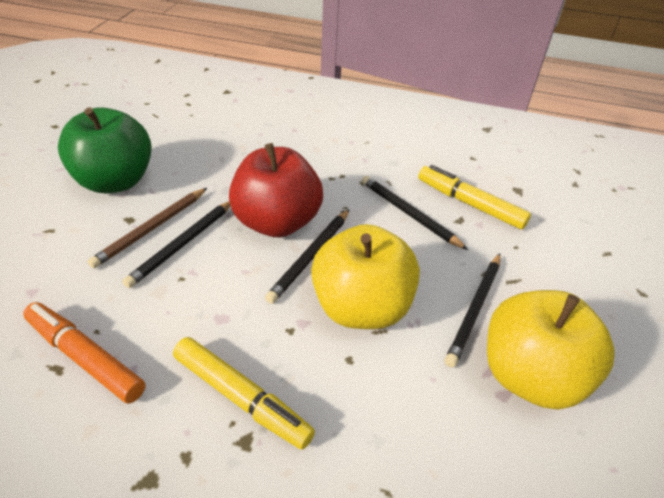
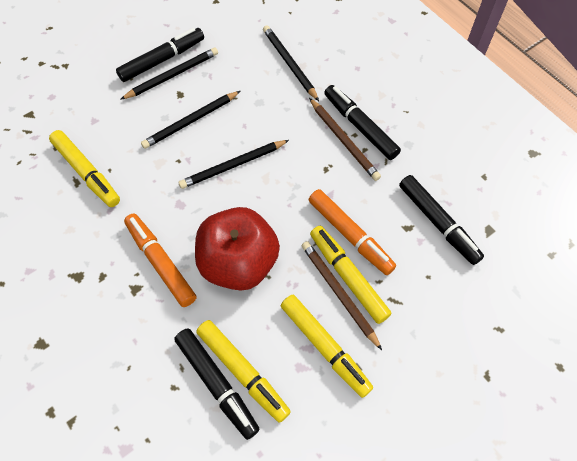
black marker: none = 0 -> [116,28,204,82] [174,328,260,440] [324,85,401,160] [399,175,484,265] = 4
brown pencil: [88,188,207,269] = 1 -> [301,241,382,350] [309,98,381,181] = 2
green apple: [58,107,151,194] = 1 -> none = 0
orange marker: [23,302,145,403] = 1 -> [124,213,197,307] [309,189,396,275] = 2
yellow apple: [311,224,420,329] [487,290,615,410] = 2 -> none = 0
yellow marker: [173,337,315,450] [418,165,531,229] = 2 -> [49,130,120,207] [196,320,291,423] [281,295,373,398] [310,226,392,324] = 4

